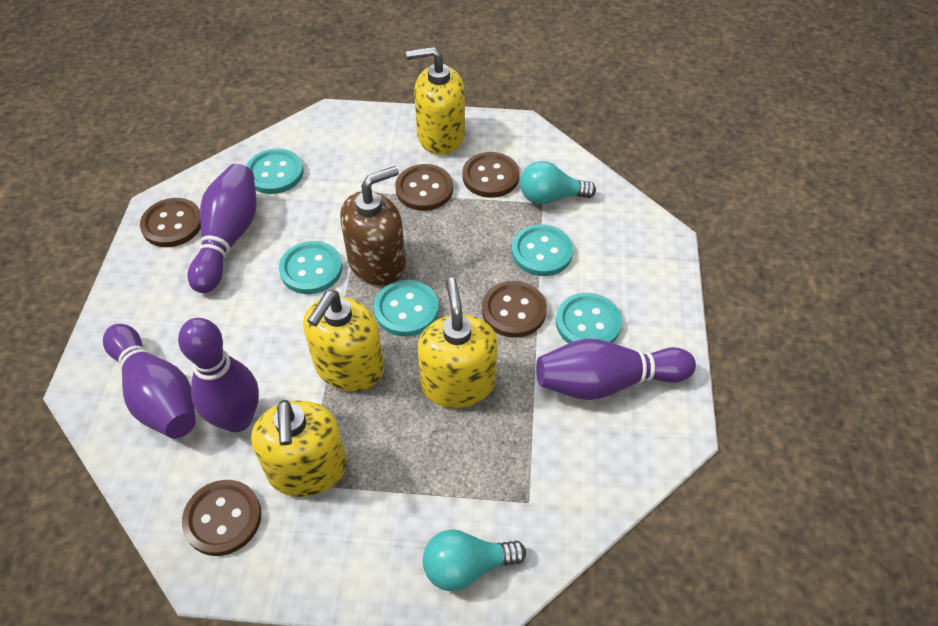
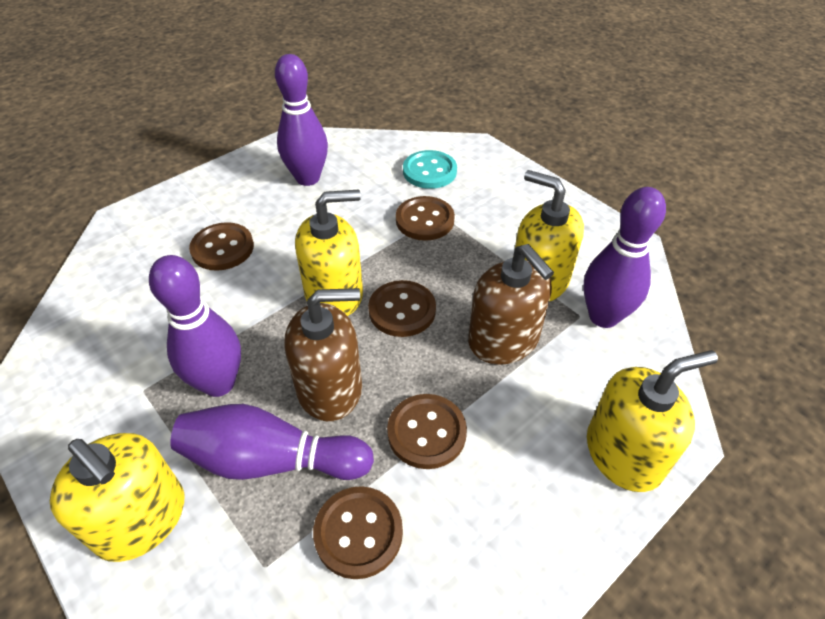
brown soap dispenser: [340,166,406,286] = 1 -> [284,288,362,421] [468,244,554,365] = 2
turquoise button: [246,148,303,194] [279,241,342,294] [374,280,439,336] [512,224,573,276] [556,293,622,344] = 5 -> [403,150,457,189] = 1
turquoise light bulb: [423,529,526,591] [520,161,596,205] = 2 -> none = 0

